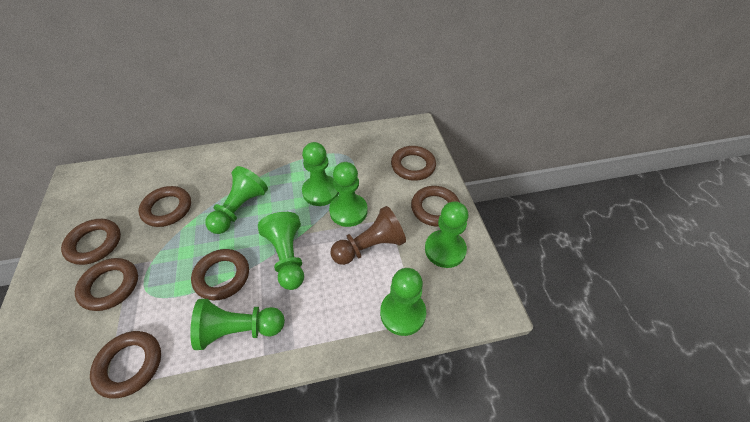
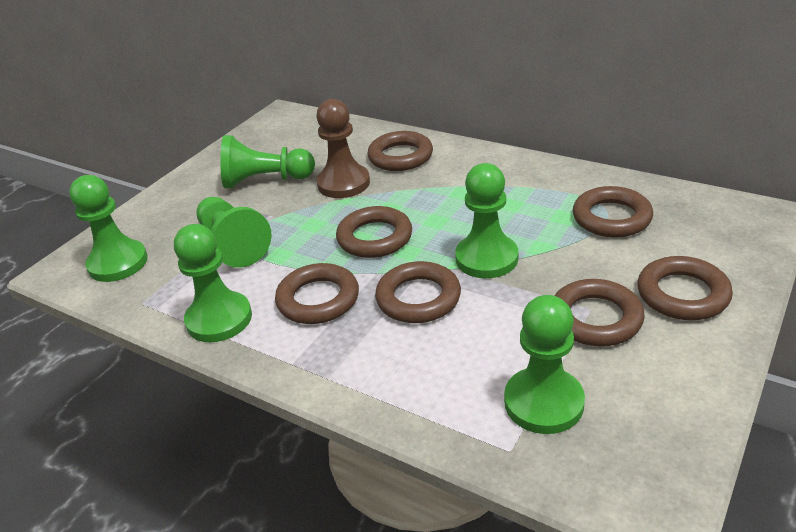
green pawn: [190,299,285,350] [205,166,268,234] [258,212,304,290] [302,142,339,206] [329,162,368,227] [380,268,426,336] [425,201,469,268] = 7 -> [69,175,148,282] [174,224,252,342] [196,197,272,268] [220,135,315,188] [455,163,518,278] [504,295,585,434] = 6

